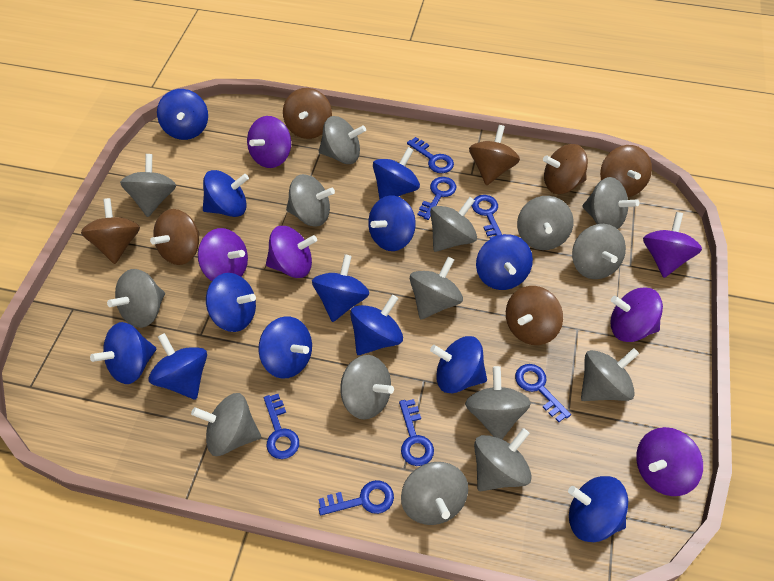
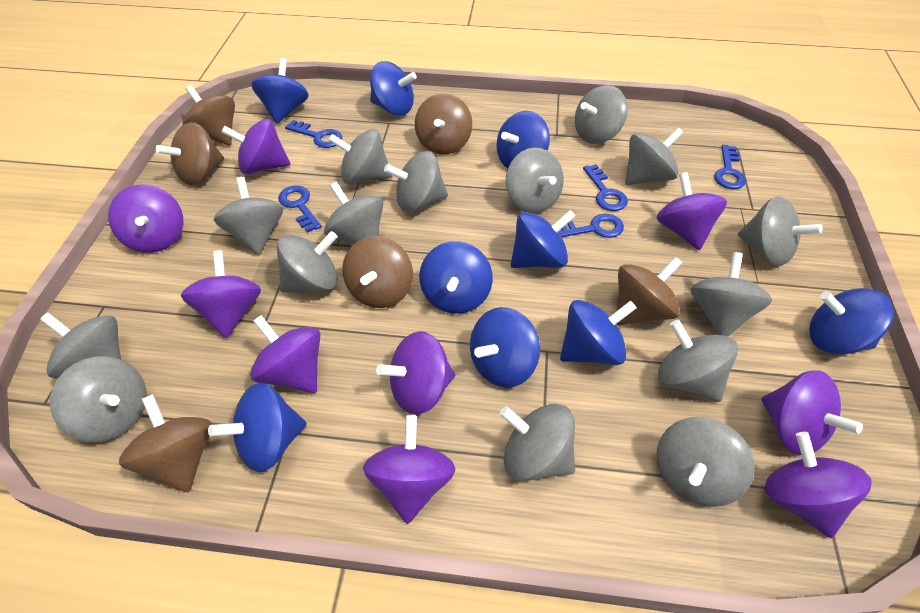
blue key: [264,394,299,459] [318,480,394,515] [399,399,434,466] [407,137,454,173] [418,177,456,220] [472,195,502,239] [515,364,571,422] = 7 -> [278,185,322,233] [285,120,342,148] [558,214,624,238] [583,164,628,211] [714,145,746,189] = 5
blue spinning top: [90,322,156,384] [149,333,207,400] [157,89,208,140] [203,170,249,217] [206,273,256,332] [258,316,312,379] [312,254,369,322] [350,295,403,355] [368,195,416,251] [373,147,420,199] [430,336,487,393] [476,234,533,290] [568,476,628,542] = 13 -> [208,383,307,472] [251,58,309,124] [370,61,417,116] [419,241,493,314] [470,307,540,388] [496,111,550,169] [511,210,576,268] [560,300,637,365] [809,288,894,355] = 9
brown spinning top: [81,198,140,264] [150,209,200,265] [283,88,332,139] [469,125,520,185] [506,286,563,345] [543,144,588,194] [600,145,652,197] = 7 -> [119,394,212,492] [156,122,224,185] [182,85,235,145] [342,236,413,308] [415,93,472,155] [617,256,683,325] = 6
purple spinning top: [198,228,248,281] [247,116,291,168] [266,226,317,278] [610,288,663,342] [636,427,703,496] [643,212,702,278] = 6 -> [108,184,183,253] [181,250,261,338] [221,119,290,174] [250,315,320,393] [363,415,456,524] [376,331,455,415] [657,172,727,250] [761,370,863,455] [765,432,872,538] = 9

